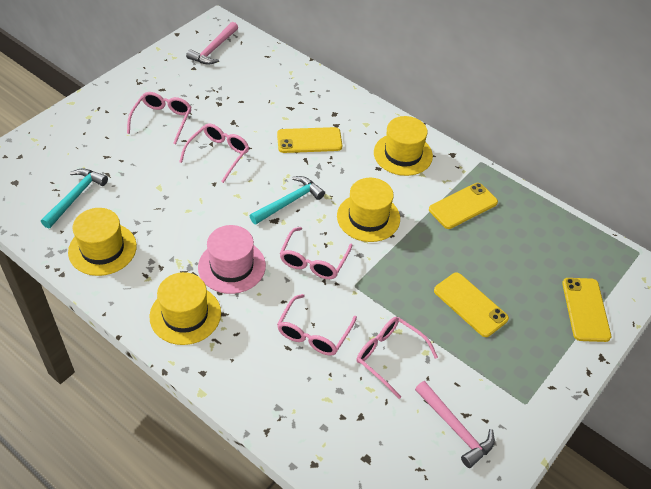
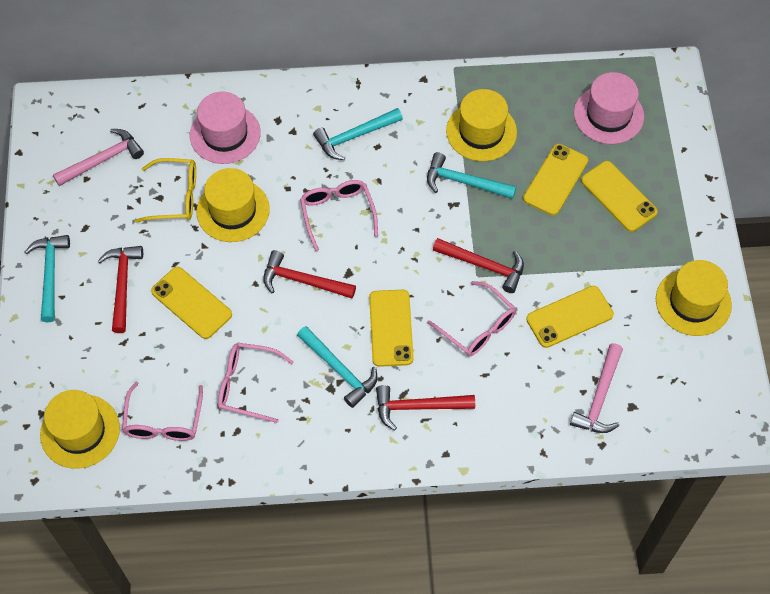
pink glasses: [127,92,192,144] [179,123,249,183] [277,294,357,356] [279,227,353,279] [356,317,438,399] = 5 -> [122,382,203,441] [218,343,294,423] [300,180,378,251] [427,281,516,356] = 4
pink hat: [198,225,266,294] = 1 -> [190,92,261,164] [574,72,644,144] = 2
red hammer: none = 0 -> [98,246,143,333] [263,250,356,298] [376,385,475,431] [433,238,524,293] = 4
turquoise hammer: [41,169,108,229] [250,176,325,225] = 2 -> [25,235,70,322] [297,326,378,408] [313,108,403,160] [427,152,516,199] = 4
yellow glasses: none = 0 -> [135,158,196,223] = 1
yellow phone: [277,127,342,153] [429,183,498,229] [434,273,509,337] [562,278,611,342] = 4 -> [151,267,232,339] [369,290,414,367] [523,144,588,215] [526,286,614,348] [581,161,658,232] = 5

